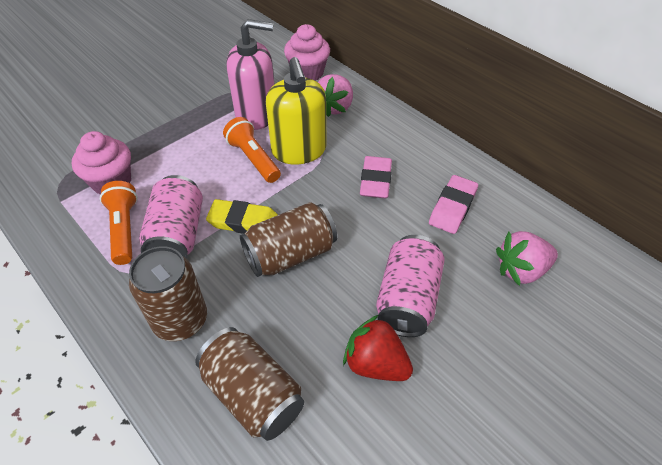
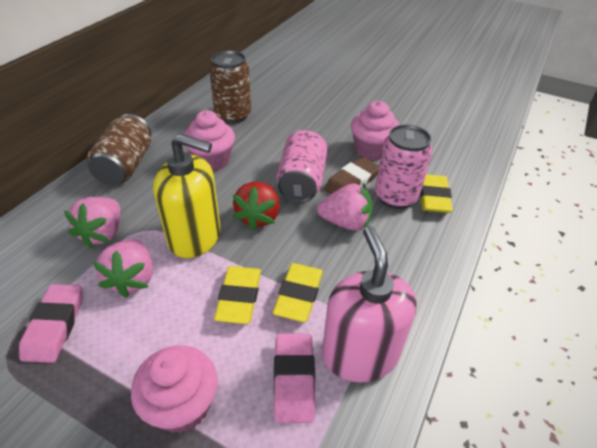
brown can: [129,246,207,341] [195,327,304,441] [240,202,337,277] = 3 -> [87,114,151,185] [209,50,251,123] = 2
brown eraser: none = 0 -> [324,157,379,194] = 1
orange flashlight: [100,181,138,265] [223,117,281,183] = 2 -> none = 0
pink cupcake: [72,131,131,195] [284,24,330,81] = 2 -> [131,345,218,433] [184,110,235,172] [351,101,399,160] = 3
pink strawberry: [318,74,353,117] [496,231,558,286] = 2 -> [64,197,120,248] [93,240,153,298] [317,183,373,230] = 3
yellow eraser: [206,199,278,234] = 1 -> [214,266,261,324] [273,263,323,322] [420,174,453,213] = 3

